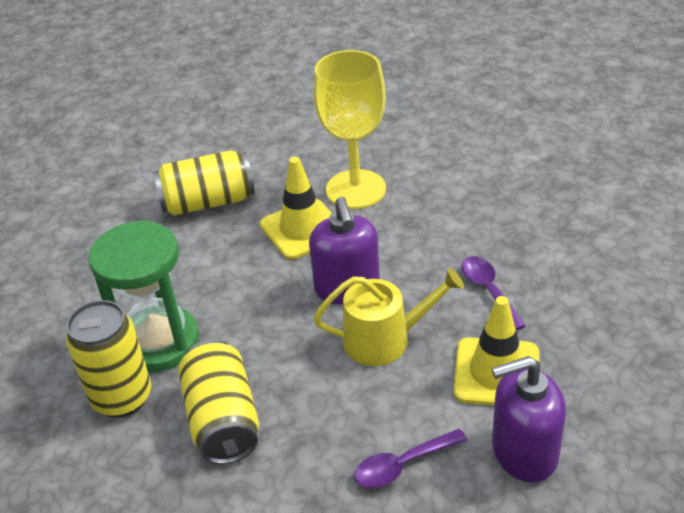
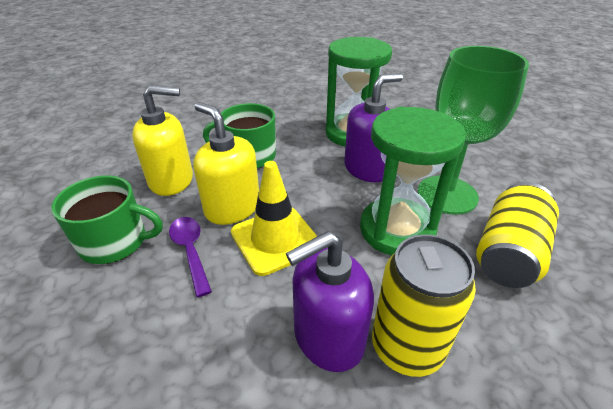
green goblet: none = 0 -> [418,46,529,215] = 1
green hourglass: [88,220,199,372] = 1 -> [325,37,392,146] [360,107,466,255] = 2
green mug: none = 0 -> [51,175,163,264] [203,103,276,168] = 2
purple spoon: [354,429,467,488] [461,256,526,331] = 2 -> [169,217,212,297] = 1
yellow can: [66,300,151,418] [154,150,255,216] [178,339,259,464] = 3 -> [372,234,476,377] [476,182,559,288] = 2
yellow goblet: [313,50,386,209] = 1 -> none = 0
yellow soap dispenser: none = 0 -> [132,85,193,196] [193,102,259,225] = 2
yellow traffic cone: [260,157,332,259] [454,296,539,406] = 2 -> [231,161,317,276] = 1
yellow watering can: [314,268,464,366] = 1 -> none = 0

